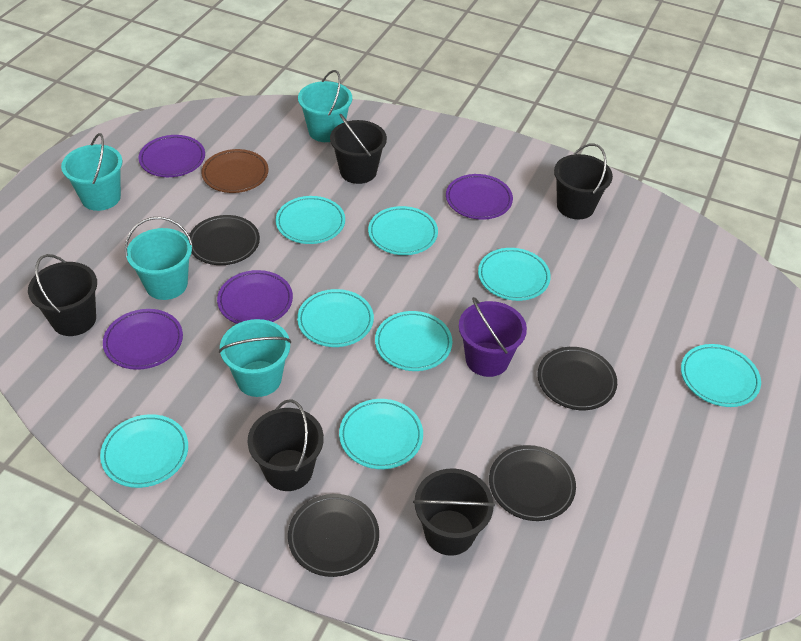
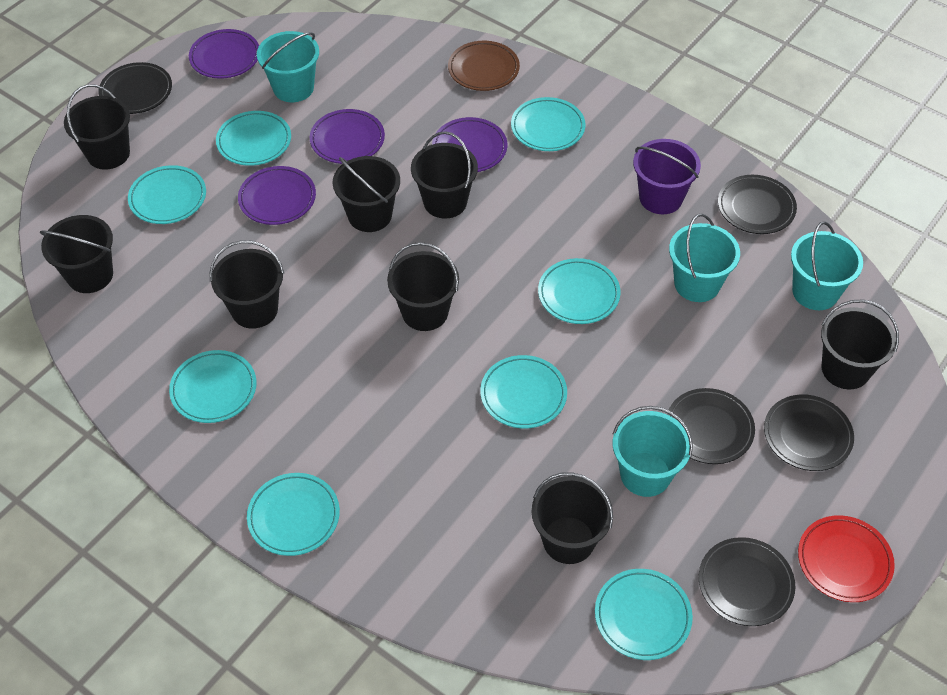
black bucket: [28,254,97,336] [247,399,324,491] [330,114,387,184] [413,468,495,556] [554,144,613,219] = 5 -> [40,215,113,293] [64,84,130,170] [210,240,284,329] [333,156,400,232] [387,242,459,331] [411,131,478,218] [531,472,613,564] [821,299,899,389] = 8
black plate: [189,215,260,265] [288,494,379,577] [489,445,576,521] [537,347,617,410] = 4 -> [99,62,172,114] [667,388,755,464] [699,537,795,626] [718,175,797,234] [764,394,854,471] = 5
red plate: none = 0 -> [798,515,895,602] = 1

